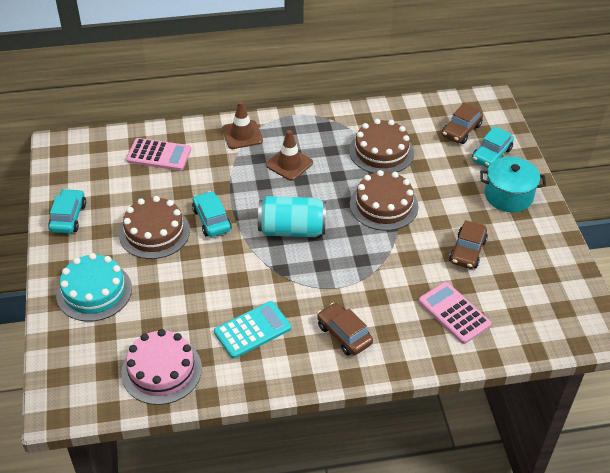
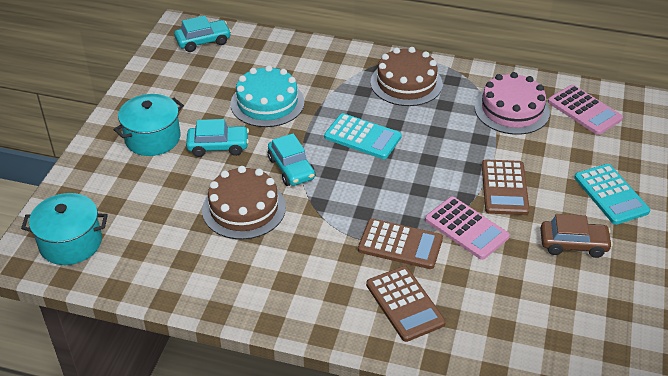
brown cake: [119,196,190,259] [349,119,414,173] [350,170,418,231] = 3 -> [202,166,286,240] [370,47,443,106] = 2
brown calculator: none = 0 -> [358,219,443,269] [366,266,446,342] [482,160,530,215] = 3
brown car: [317,303,373,355] [442,103,483,144] [449,220,488,269] = 3 -> [540,214,613,258] = 1
brown traffic cone: [222,101,263,149] [266,130,313,181] = 2 -> none = 0
turquoise calculator: [214,301,291,359] = 1 -> [324,113,402,159] [574,164,650,225] = 2
turquoise can: [258,196,326,237] = 1 -> none = 0
turquoise pot: [480,157,546,212] = 1 -> [21,193,108,265] [113,94,184,156] = 2

